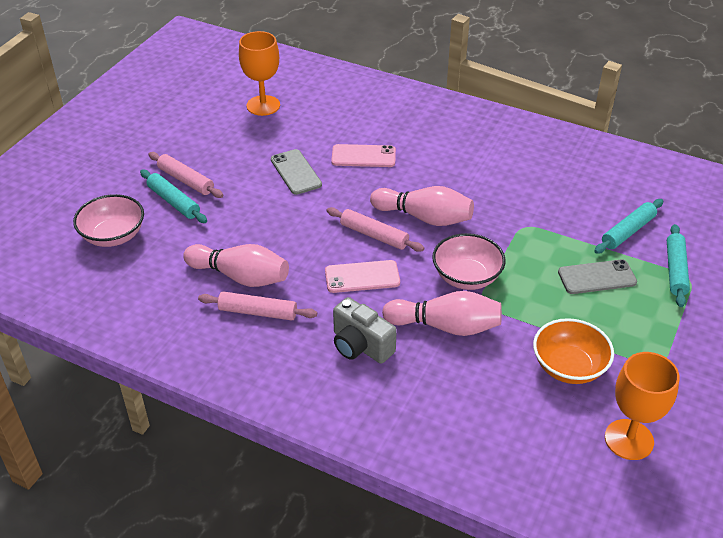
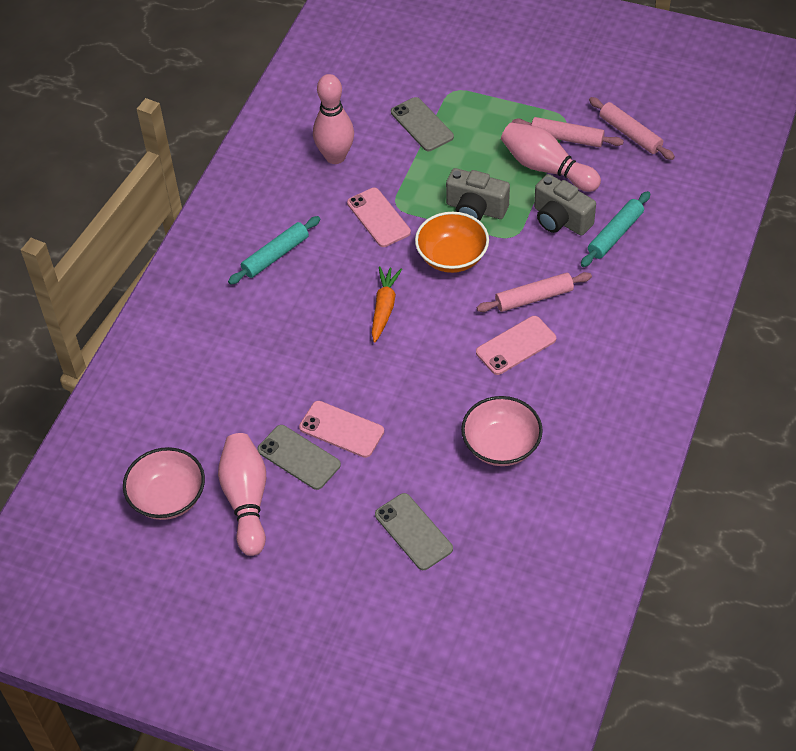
grey camera: [333,297,397,364] = 1 -> [446,168,510,221] [534,174,596,235] = 2
grey phone: [271,149,322,195] [558,259,637,294] = 2 -> [257,425,341,490] [375,493,453,570] [391,97,454,151] = 3
orange carrot: none = 0 -> [372,267,402,343] = 1
orange goblet: [239,31,280,116] [605,352,680,460] = 2 -> none = 0
pink phone: [325,260,400,293] [331,144,396,167] = 2 -> [299,401,384,458] [347,188,411,247] [476,316,556,375] = 3
turquoise rolling pin: [140,170,207,223] [594,199,663,254] [667,224,690,307] = 3 -> [228,216,320,285] [581,191,650,267] = 2

